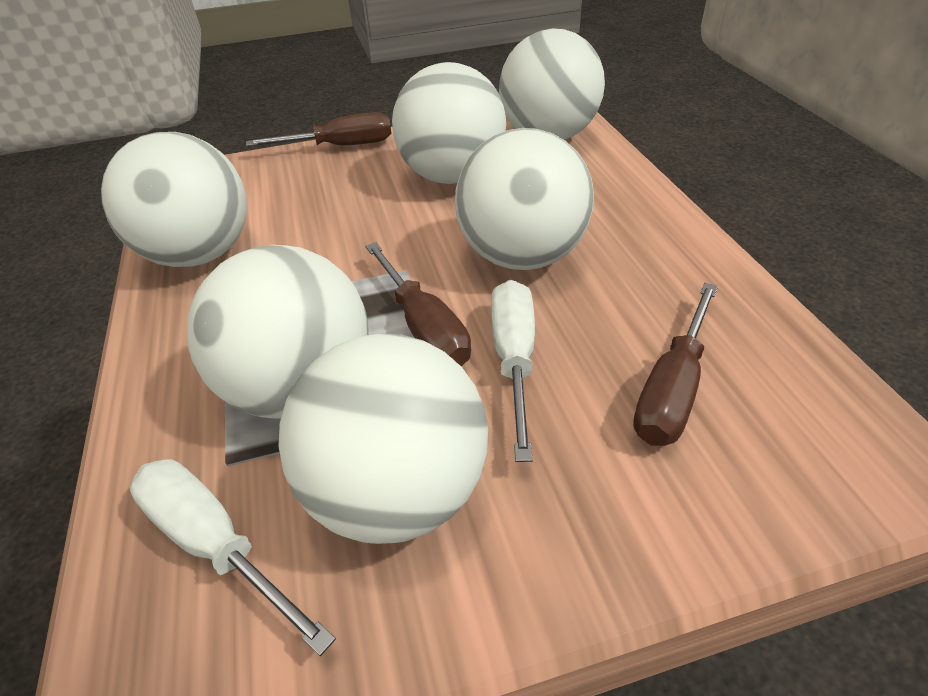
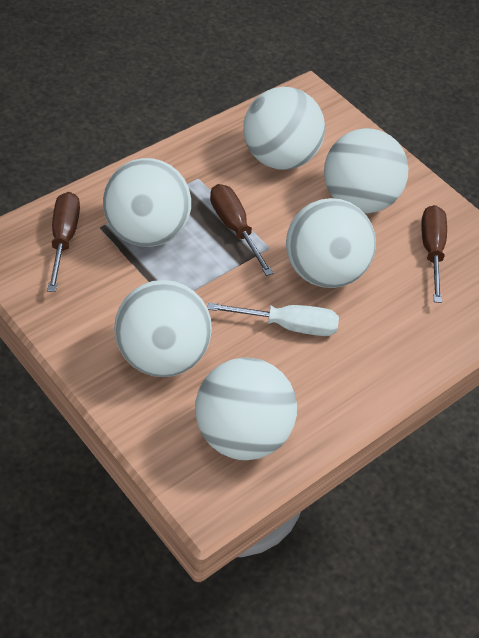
white screwdriver: [130,459,336,656] [491,280,535,462] = 2 -> [207,302,339,336] = 1

